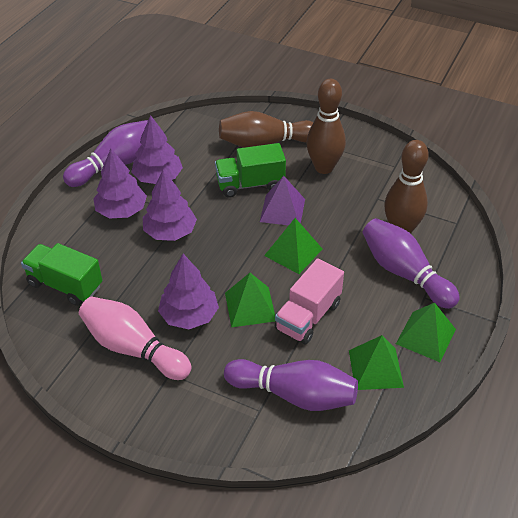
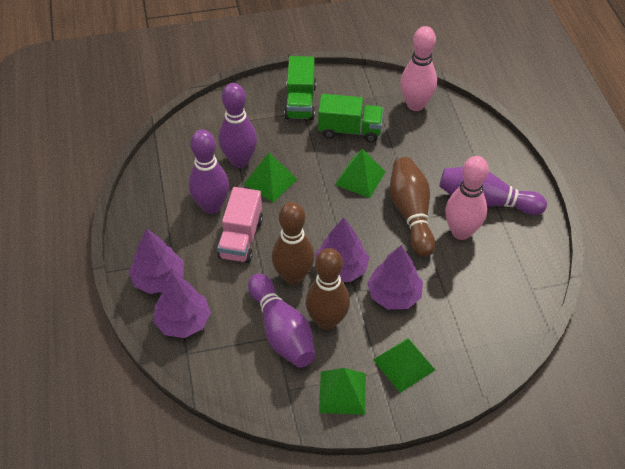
pink bowling pin: [79,297,192,380] = 1 -> [400,26,437,111] [445,156,489,240] = 2
purple bowling pin: [63,120,148,187] [224,359,358,411] [362,218,460,309] = 3 -> [189,129,229,214] [218,83,257,168] [248,274,315,368] [439,167,547,215] = 4
purple pyramid: [260,176,305,225] = 1 -> none = 0

